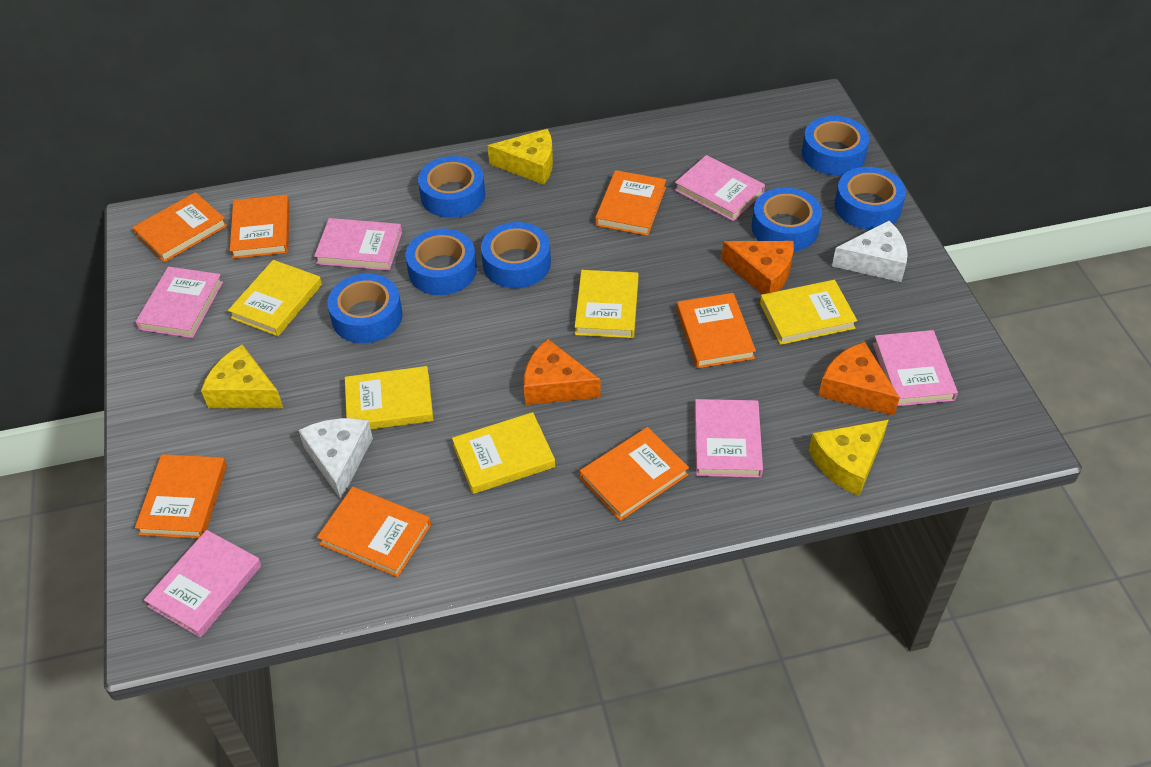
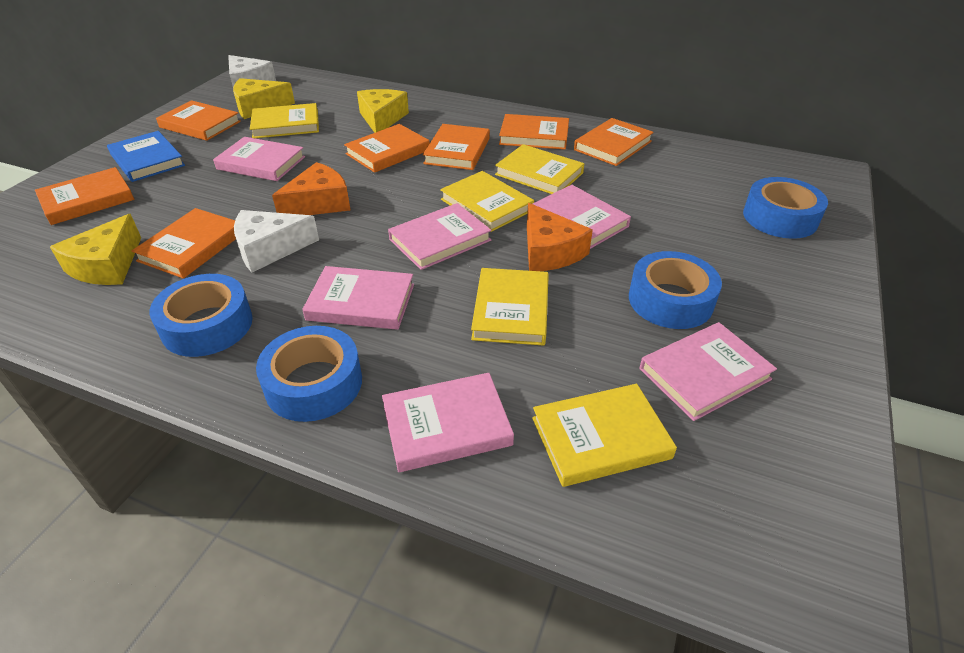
blue book: none = 0 -> [107,131,185,182] = 1
blue tape: [327,274,403,343] [406,229,477,295] [418,156,485,218] [481,222,551,288] [752,188,822,252] [802,116,869,175] [835,167,906,230] = 7 -> [150,274,253,357] [256,326,362,422] [629,251,722,329] [743,177,828,239] = 4
orange cheese: [524,339,601,405] [721,241,794,294] [819,342,900,416] = 3 -> [272,162,350,215] [527,203,593,271] = 2

